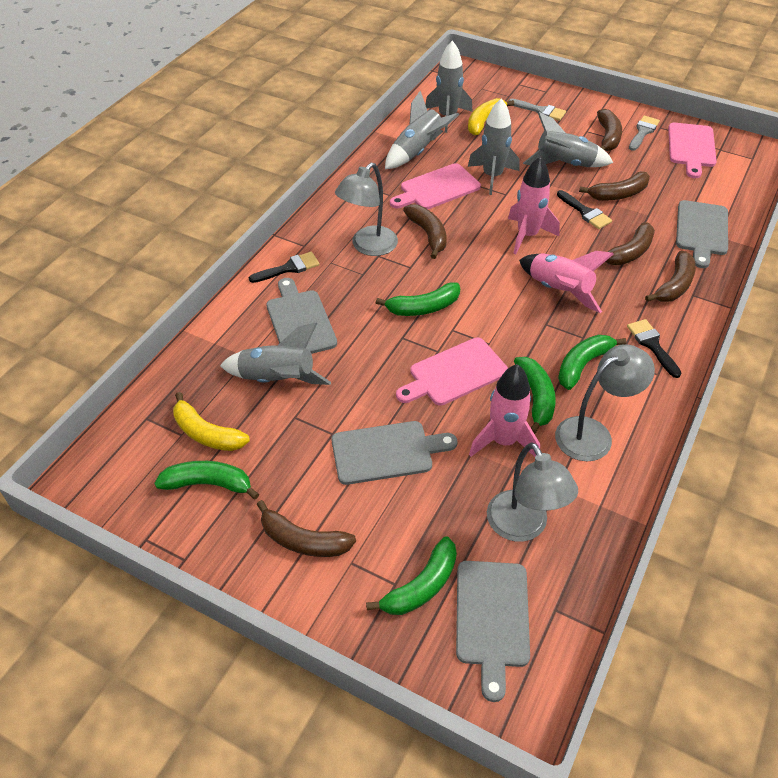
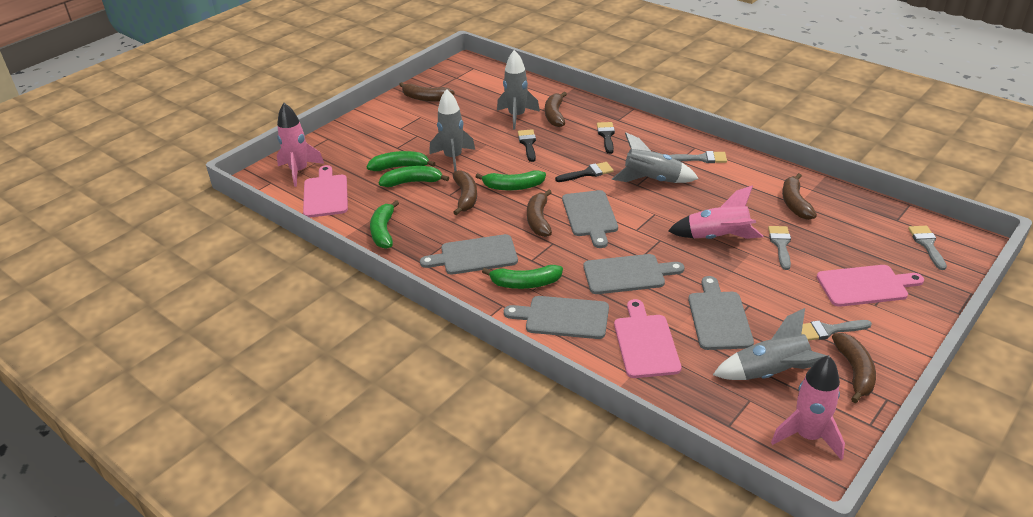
grey brush: [509,99,566,121] [629,116,660,151] = 2 -> [670,151,727,163] [768,226,791,270] [801,320,872,341] [908,226,947,270] = 4
grey cutting board: [266,278,337,354] [331,421,457,485] [456,561,530,702] [676,200,728,268] = 4 -> [420,234,518,275] [504,296,609,339] [562,190,618,248] [583,254,684,294] [688,276,754,350] = 5
grey lamp: [335,163,398,256] [487,443,578,542] [555,344,655,461] = 3 -> none = 0
grey rocket: [220,323,331,385] [385,91,459,169] [425,40,472,133] [468,98,519,195] [523,112,613,167] = 5 -> [429,89,475,172] [497,50,540,129] [612,133,699,183] [713,308,827,380] = 4
yellow banana: [173,392,250,451] [468,98,514,135] = 2 -> none = 0

